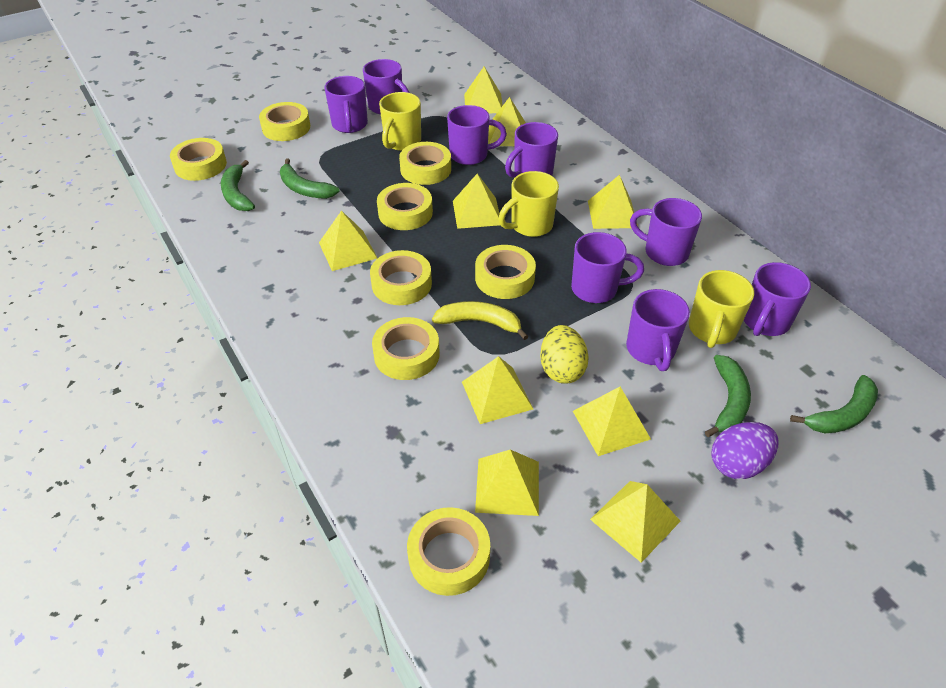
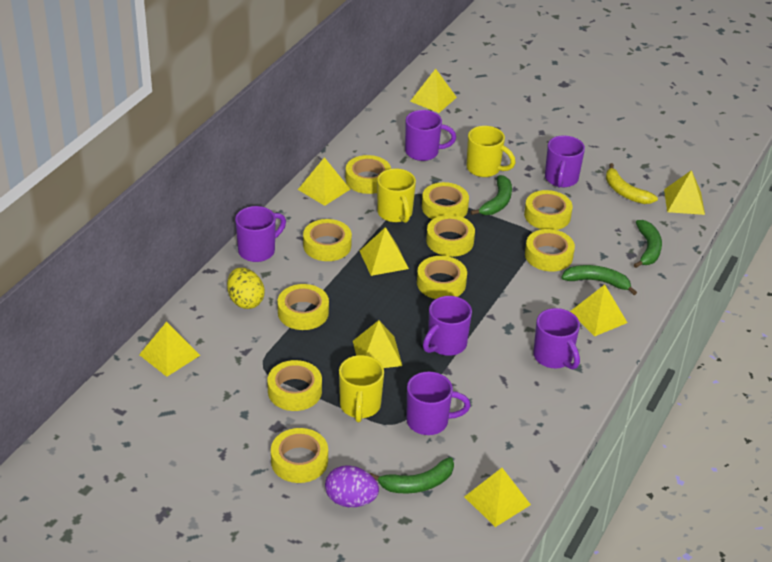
purple mug: [324,76,368,133] [363,59,410,114] [447,105,507,165] [505,122,558,178] [571,232,644,303] [626,289,690,371] [630,198,702,266] [744,262,811,336] = 8 -> [235,206,286,262] [405,110,456,161] [406,371,471,435] [423,296,472,356] [533,308,580,370] [545,135,585,188] = 6
yellow pyramid: [319,211,377,271] [453,174,500,229] [462,356,533,424] [464,67,503,113] [475,450,539,516] [488,97,526,146] [573,387,651,456] [588,175,638,229] [590,481,681,563] = 9 -> [139,322,200,377] [298,157,350,206] [353,320,402,368] [360,227,409,276] [410,69,457,113] [464,468,531,527] [570,285,628,336] [664,170,705,215] = 8
yellow tape: [170,138,227,181] [259,102,310,141] [370,250,432,305] [372,317,440,380] [377,183,433,230] [399,142,451,185] [407,507,490,596] [475,245,536,299] = 8 -> [267,360,322,411] [271,428,328,483] [278,284,329,330] [303,219,352,261] [345,155,391,194] [417,256,467,299] [422,182,469,219] [426,215,475,257] [524,190,573,230] [525,229,575,272] = 10

